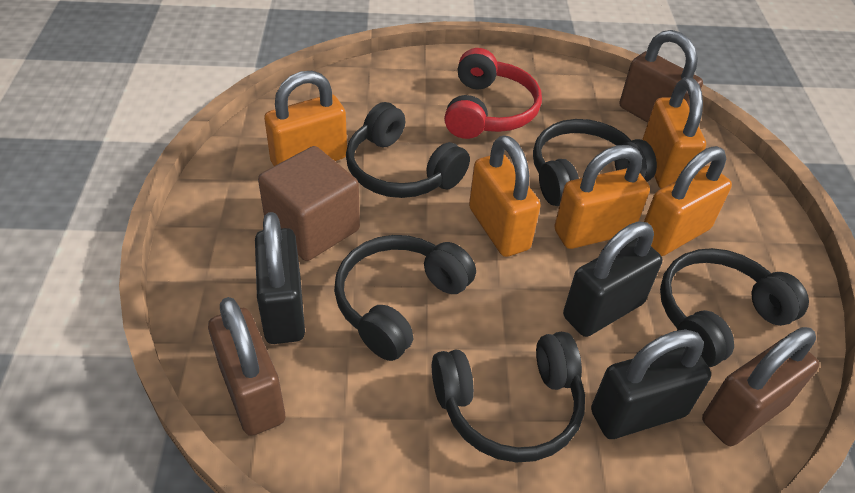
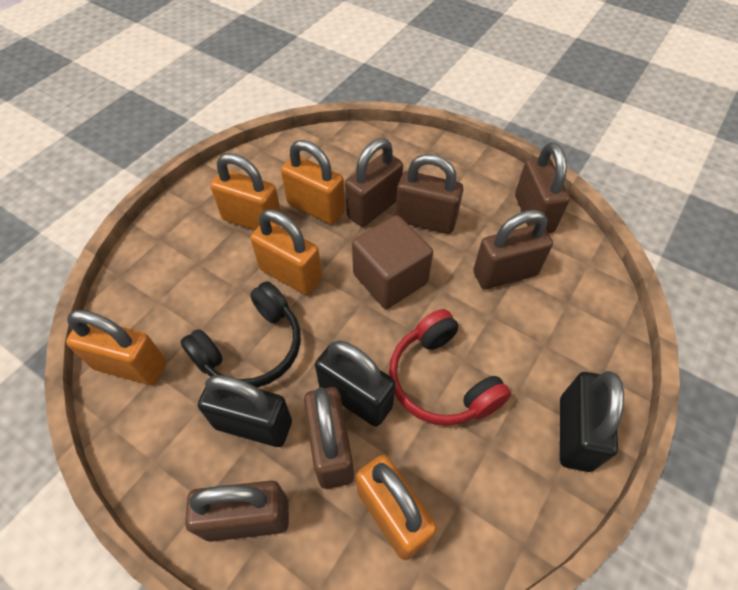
black headphones: [334,235,476,361] [346,102,470,198] [432,332,585,463] [533,119,657,206] [660,248,809,367] = 5 -> [180,281,301,388] = 1
brown padlock: [208,297,286,436] [620,30,703,123] [702,327,819,446] = 3 -> [185,480,289,542] [304,387,354,489] [345,138,403,227] [396,154,463,234] [473,210,553,289] [515,142,570,234] = 6

